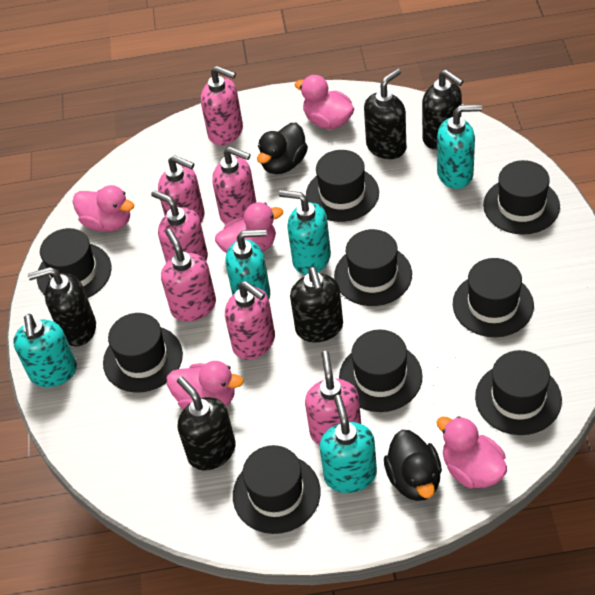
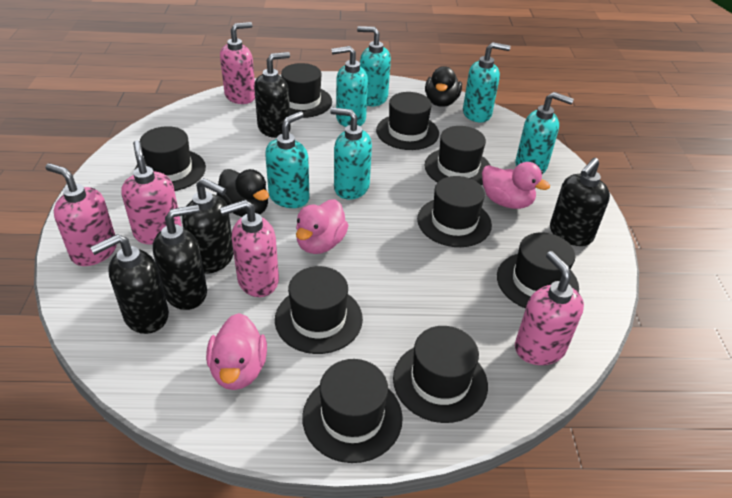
pink duck: [73,185,134,232] [167,361,244,409] [215,202,283,253] [294,75,354,129] [437,416,507,489] = 5 -> [206,313,267,390] [296,199,349,254] [482,162,550,209] = 3
pink soap dispenser: [151,190,208,263] [158,155,205,223] [161,229,216,322] [201,66,243,146] [212,147,256,224] [225,281,275,360] [305,351,361,445] = 7 -> [45,163,117,266] [121,140,182,245] [220,22,255,104] [220,200,279,297] [515,251,584,365] = 5
turquoise soap dispenser: [13,314,77,387] [226,229,270,299] [279,190,331,275] [320,395,377,493] [437,104,482,189] = 5 -> [265,111,309,208] [330,107,372,199] [331,46,368,127] [357,26,391,106] [463,42,510,122] [515,92,574,173] = 6

